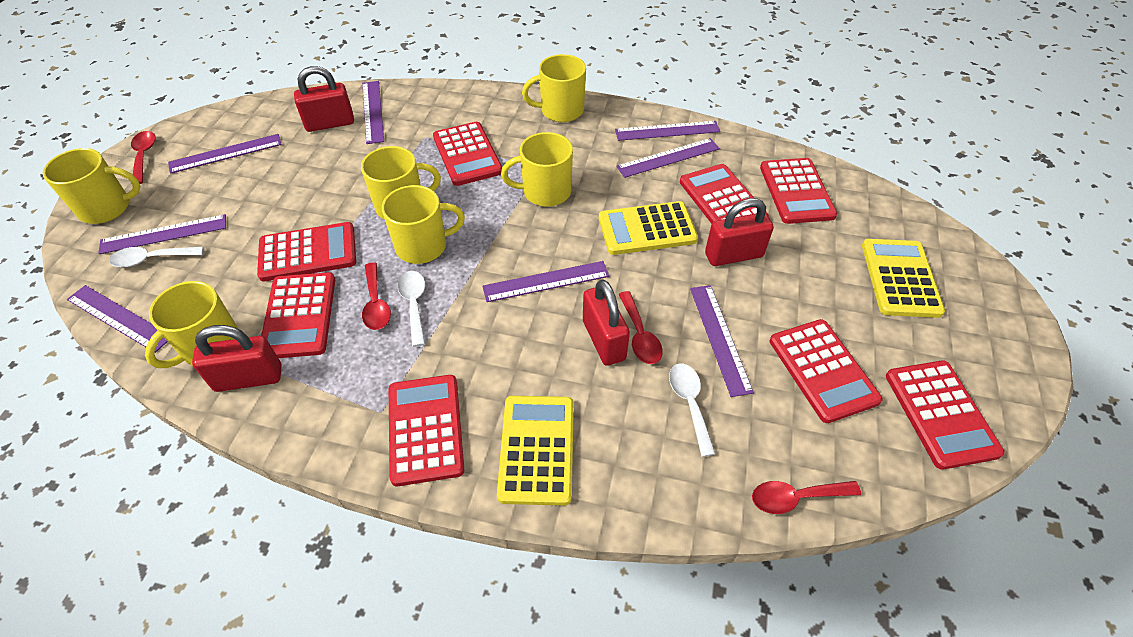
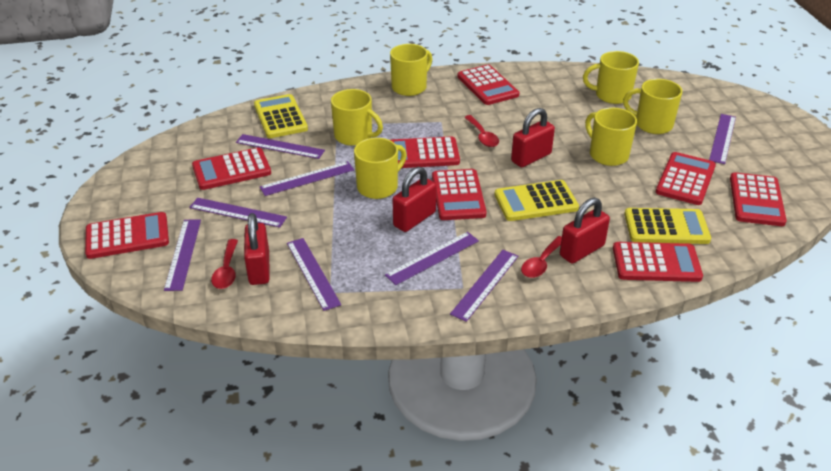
red spoon: [131,131,156,184] [362,262,391,330] [618,291,663,364] [752,481,861,514] = 4 -> [211,239,238,289] [464,115,499,147] [521,236,562,278] = 3
white spoon: [109,247,204,267] [398,271,425,347] [669,364,715,457] = 3 -> none = 0

